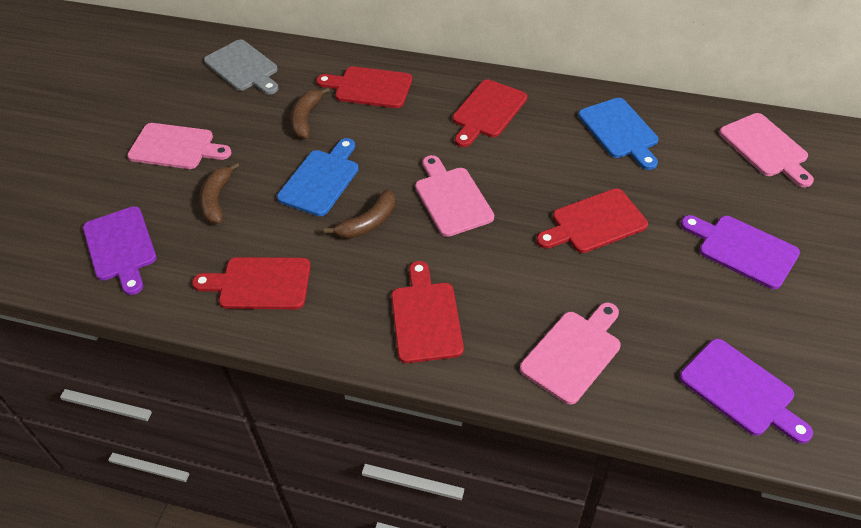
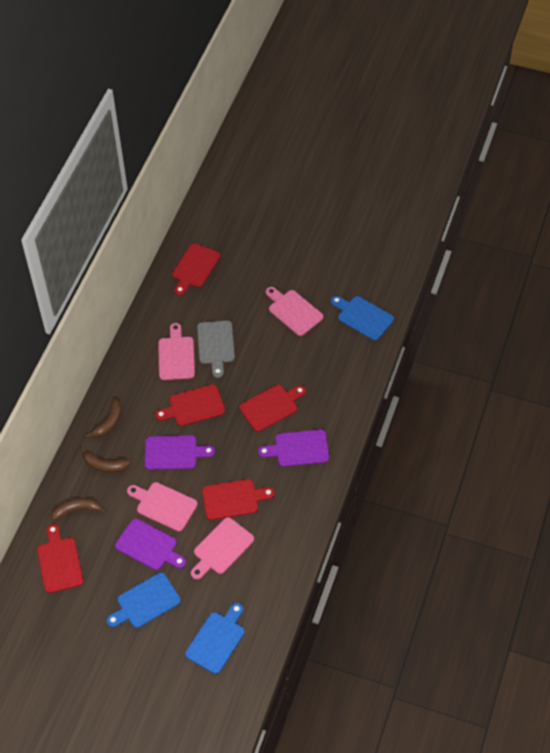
blue cutting board: [277,138,359,216] [578,98,658,170] = 2 -> [106,573,181,628] [185,603,245,674] [331,296,394,340] = 3

